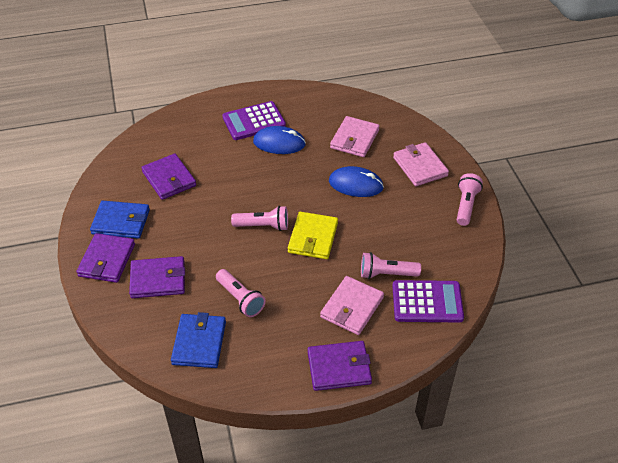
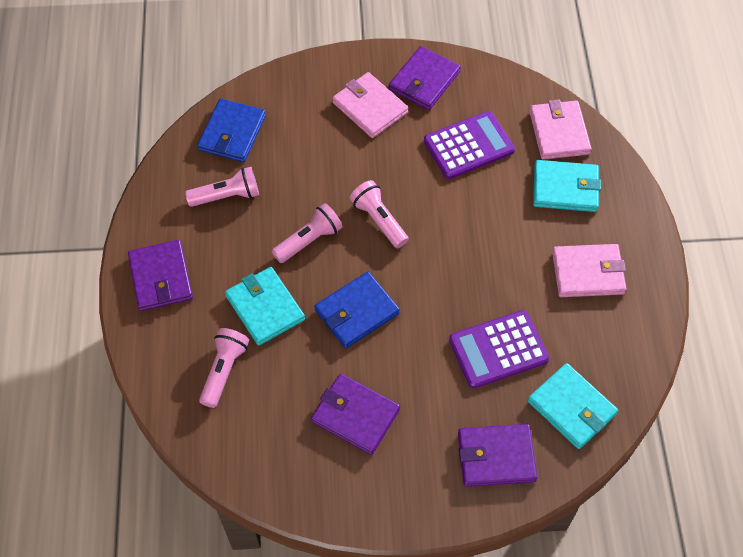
blue mouse: [253,126,306,154] [329,166,384,197] = 2 -> none = 0
turquoise wallet: none = 0 -> [225,267,305,346] [528,363,618,449] [533,160,601,212] = 3
yellow wallet: [288,212,338,259] = 1 -> none = 0

